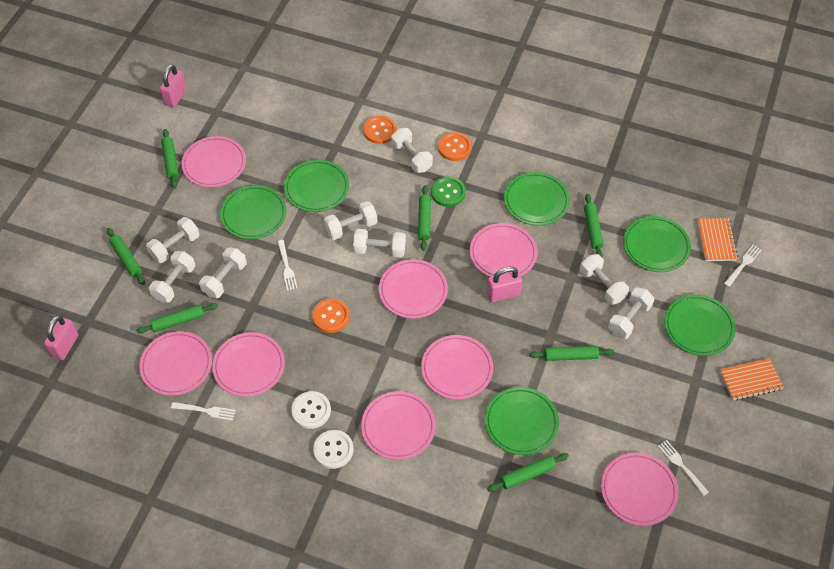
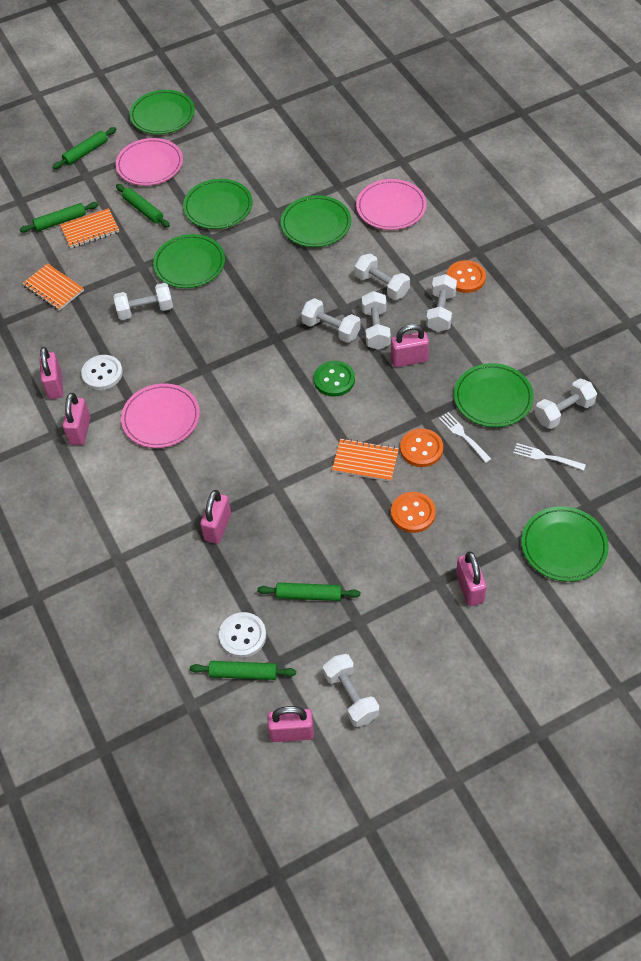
green rolling pin: [107,228,145,285] [136,303,218,334] [161,129,179,188] [418,185,431,251] [487,453,569,492] [529,346,614,361] [584,194,604,257] = 7 -> [19,202,99,233] [53,127,117,169] [116,184,170,227] [190,661,296,680] [257,583,360,601] = 5
orange notebook: [697,218,738,261] [720,358,784,401] = 2 -> [22,263,84,311] [60,208,119,248] [332,438,399,482] = 3
pink padlock: [44,315,78,360] [160,64,187,107] [487,267,522,302] = 3 -> [39,347,63,399] [63,393,91,445] [200,490,231,544] [267,706,314,742] [391,324,429,367] [456,551,487,606] = 6
pink plate: [139,331,212,396] [182,136,246,187] [212,332,285,397] [361,391,436,460] [379,259,448,319] [421,335,493,399] [470,223,537,277] [601,453,679,526] = 8 -> [116,138,183,186] [121,383,200,448] [356,179,427,230] = 3
white dumbbell: [146,217,199,263] [149,251,195,303] [199,247,247,298] [324,201,377,240] [353,229,406,258] [391,128,433,173] [580,254,629,305] [608,287,655,339] = 8 -> [113,283,173,320] [301,298,361,343] [323,654,379,727] [355,253,410,300] [362,291,391,350] [426,274,457,332] [535,379,597,429] = 7
white fork: [171,402,236,421] [277,240,298,290] [658,440,709,496] [724,245,762,287] = 4 -> [439,412,491,463] [513,443,586,470] = 2

